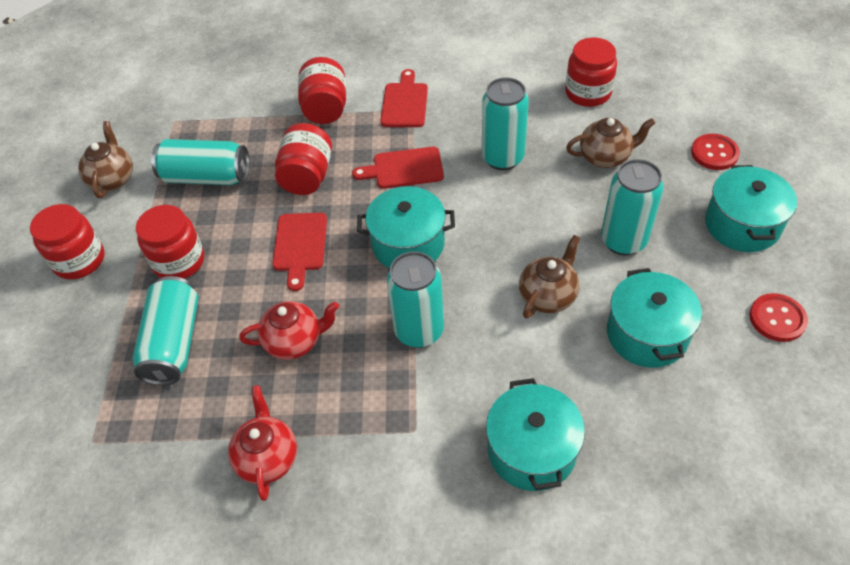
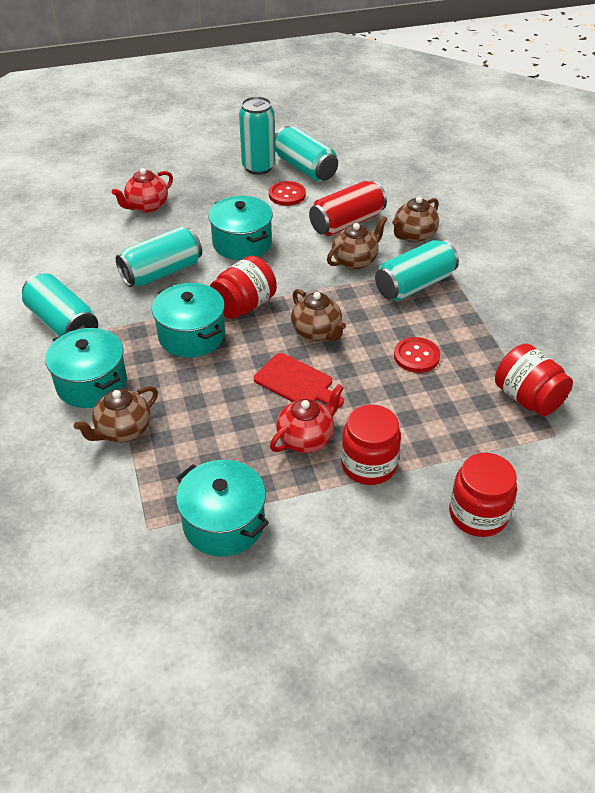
brown teapot: [78,121,133,198] [519,235,580,318] [566,118,655,168] = 3 -> [74,386,158,442] [291,289,346,341] [327,216,387,270] [392,196,439,242] = 4
red can: none = 0 -> [309,181,387,236] = 1
red cutting board: [272,213,327,291] [352,147,444,189] [381,69,428,127] = 3 -> [254,353,344,408] = 1
red jar: [30,204,105,279] [136,205,204,279] [275,123,332,195] [298,57,346,124] [565,38,617,107] = 5 -> [210,256,277,319] [341,405,401,485] [449,453,517,537] [495,344,573,416] = 4

